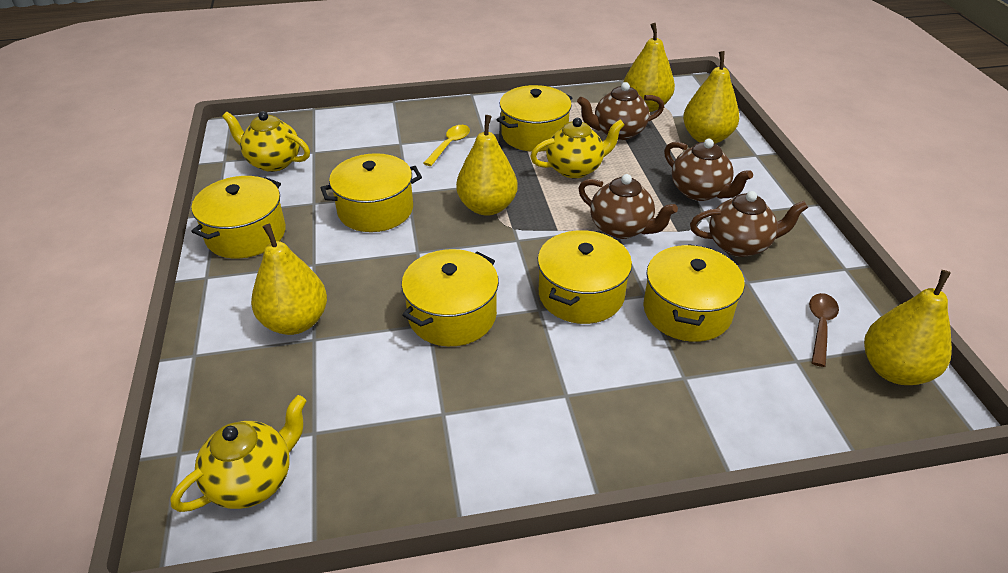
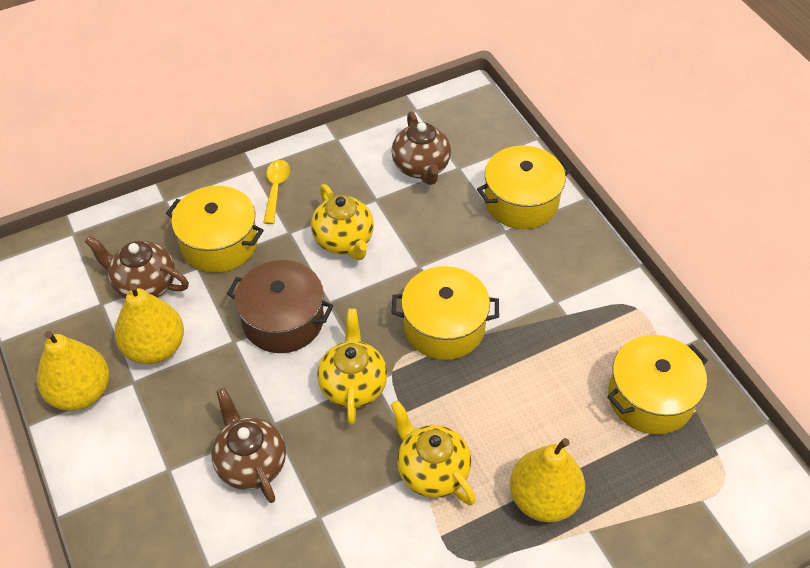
brown pot: none = 0 -> [227,260,333,353] = 1
brown spoon: [809,293,839,367] = 1 -> none = 0
brown teapot: [577,82,664,140] [578,174,678,239] [664,139,753,201] [690,191,808,257] = 4 -> [85,236,189,299] [211,388,286,503] [391,111,451,185] = 3
yellow pear: [251,224,327,335] [456,115,518,216] [623,23,675,112] [683,51,739,144] [864,270,952,385] = 5 -> [37,331,109,411] [114,283,184,364] [510,438,585,522] = 3
yellow pot: [191,176,286,259] [320,153,422,232] [401,249,499,346] [497,85,572,152] [538,230,632,324] [643,244,745,342] = 6 -> [166,186,264,273] [391,266,499,360] [477,146,571,229] [607,335,708,435] = 4

